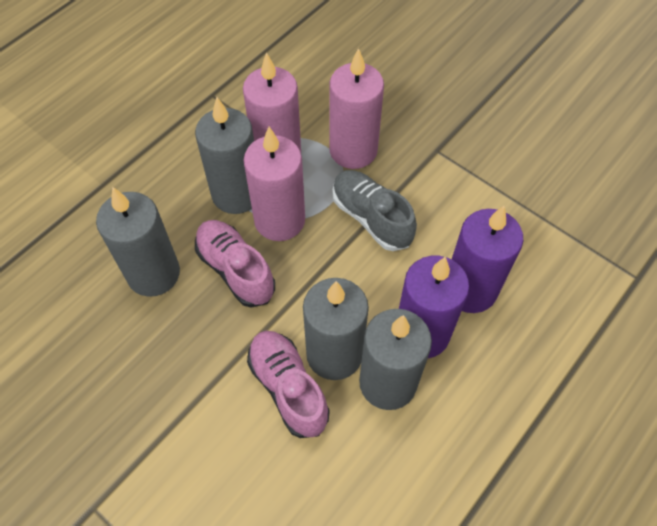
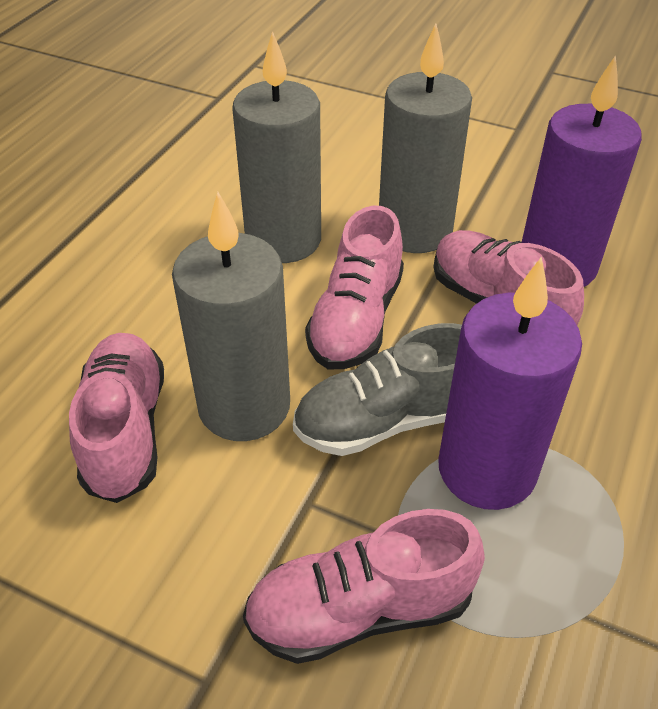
grey candle: [96,187,180,297] [195,97,254,214] [303,278,369,380] [359,309,432,410] = 4 -> [172,192,290,441] [232,31,321,263] [379,24,472,253] = 3
pink candle: [243,52,301,151] [244,127,305,241] [329,48,384,169] = 3 -> none = 0
pink shoe: [195,220,275,308] [247,331,330,438] = 2 -> [69,333,164,503] [243,509,485,664] [305,206,404,369] [433,230,584,325] = 4

